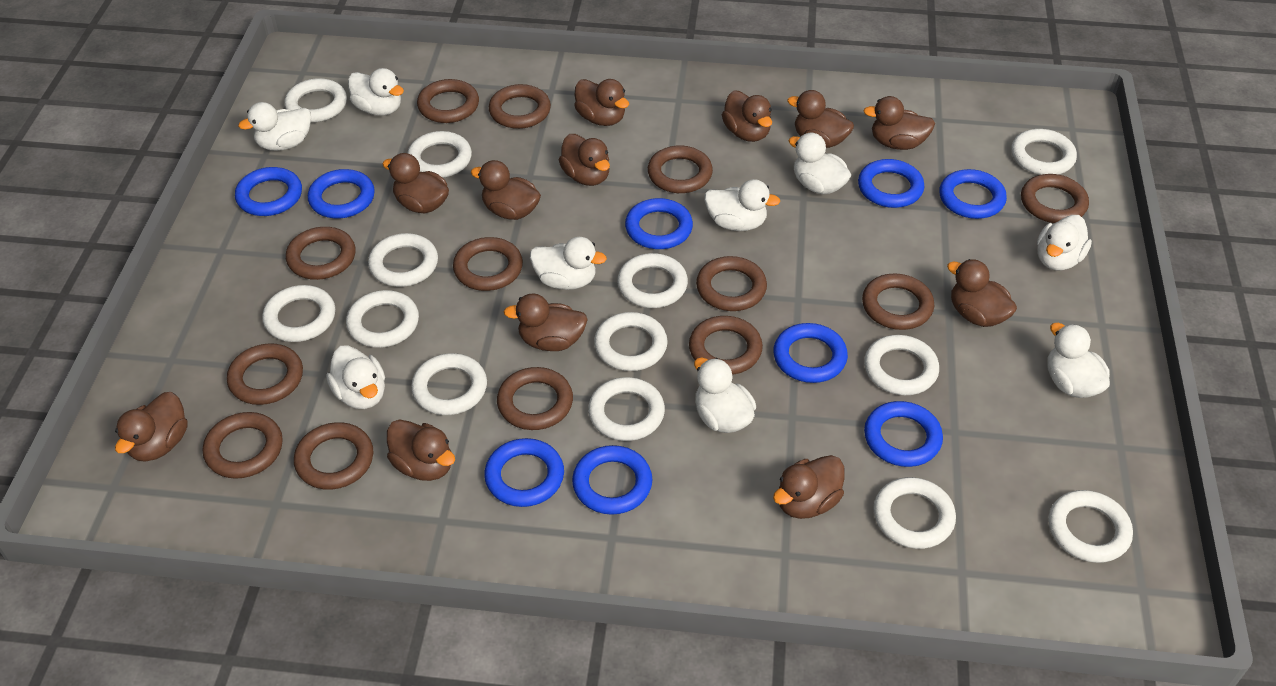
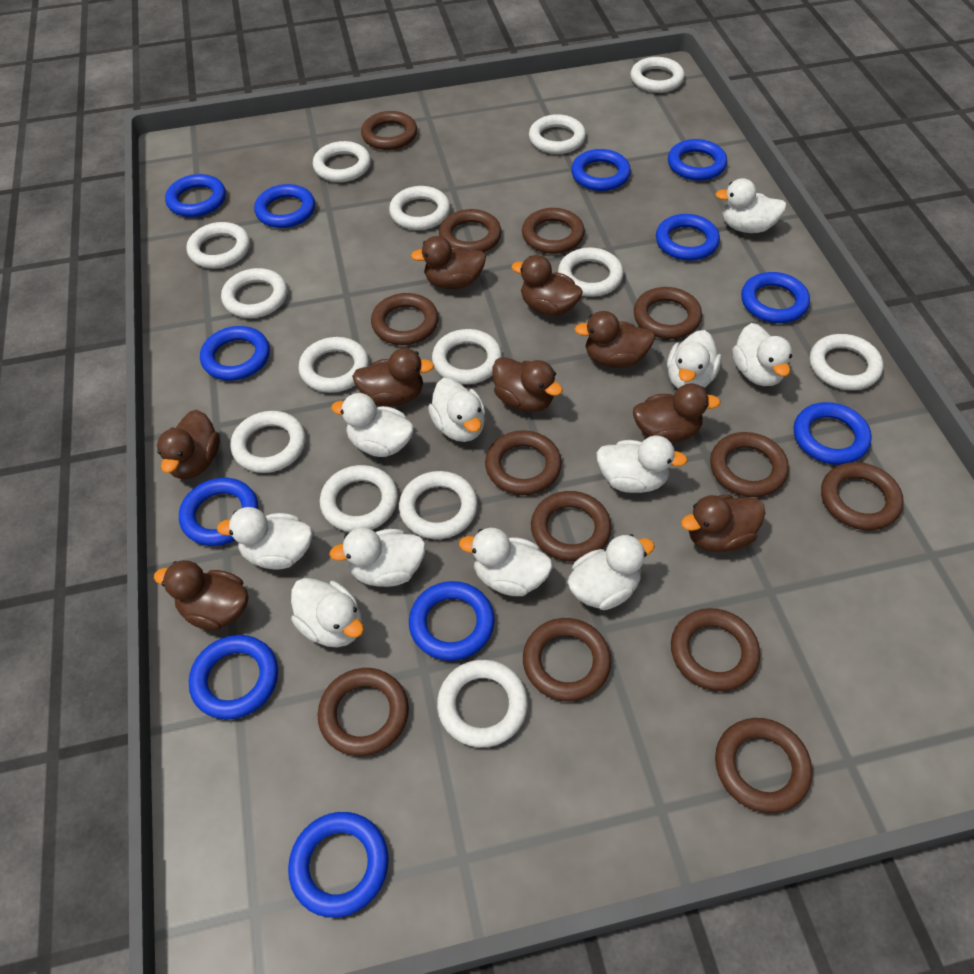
blue ring: [235,167,302,216] [308,169,375,218] [484,438,564,507] [572,445,652,515] [625,198,693,249] [773,323,848,383] [858,159,924,208] [864,401,943,467] [939,169,1007,219] = 9 -> [165,174,226,217] [179,478,258,546] [189,635,278,720] [200,326,270,381] [254,184,315,228] [288,812,389,918] [409,581,495,661] [571,149,631,191] [656,214,720,261] [668,139,727,181] [741,272,810,323] [794,402,872,465] = 12
brown duck: [115,392,188,462] [383,153,449,213] [387,419,455,481] [471,160,541,220] [504,293,588,351] [559,134,610,186] [574,79,629,126] [722,90,772,142] [773,455,845,519] [787,90,854,148] [863,96,935,150] [947,259,1017,327] = 12 -> [154,560,248,631] [157,410,220,479] [352,348,434,407] [411,236,486,289] [492,357,563,412] [511,255,583,316] [574,311,655,368] [633,383,721,443] [681,495,765,552] = 9
white duck: [238,102,311,151] [326,345,385,409] [348,68,404,116] [530,237,607,290] [694,358,756,433] [704,179,780,231] [788,133,851,194] [1037,215,1092,270] [1047,323,1110,398] = 9 -> [217,507,313,570] [291,578,364,648] [329,528,426,587] [331,393,414,457] [428,378,485,442] [459,528,553,596] [567,534,655,610] [596,436,688,493] [667,330,722,389] [715,178,787,233] [732,323,792,386] = 11
white ring: [262,285,335,342] [285,78,347,122] [346,290,419,348] [368,233,438,287] [408,131,472,178] [411,353,487,415] [588,377,665,441] [594,312,668,371] [617,253,688,308] [864,335,939,395] [873,477,956,549] [1011,129,1077,175] [1048,490,1133,563] = 13 -> [186,222,250,269] [221,268,287,318] [230,411,306,473] [299,337,369,393] [313,141,371,182] [320,465,398,532] [389,186,450,230] [399,471,478,539] [432,329,502,384] [437,660,528,748] [529,114,586,154] [558,248,623,297] [630,57,685,93] [810,334,883,390] = 14

